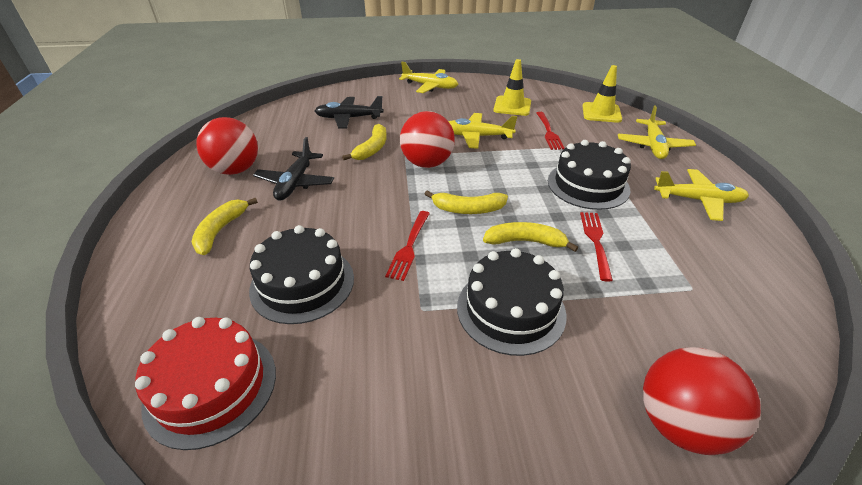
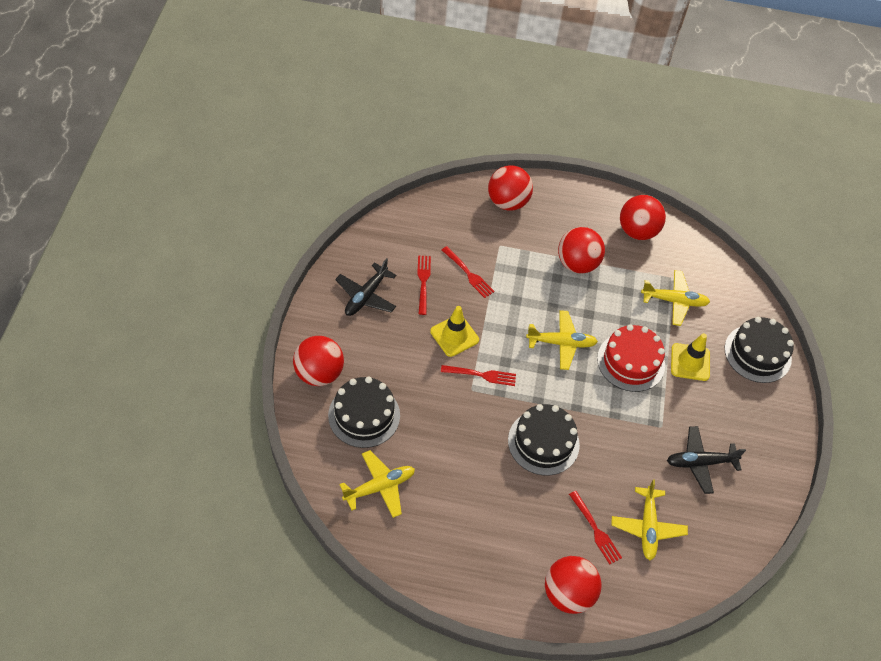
red ball: [196,117,258,175] [400,111,455,168] [643,347,761,455] = 3 -> [293,336,344,386] [488,165,533,211] [545,556,602,614] [558,227,605,274] [620,195,666,240] = 5
red fork: [385,211,430,281] [537,112,565,150] [580,212,613,281] = 3 -> [417,255,431,315] [441,365,516,386] [442,246,495,298] [569,491,622,565] = 4
yellow banana: [191,198,258,255] [342,124,387,160] [425,190,508,214] [483,222,578,252] = 4 -> none = 0

